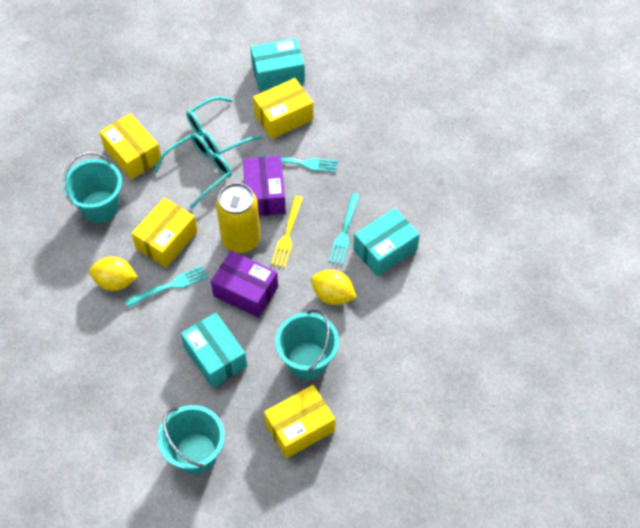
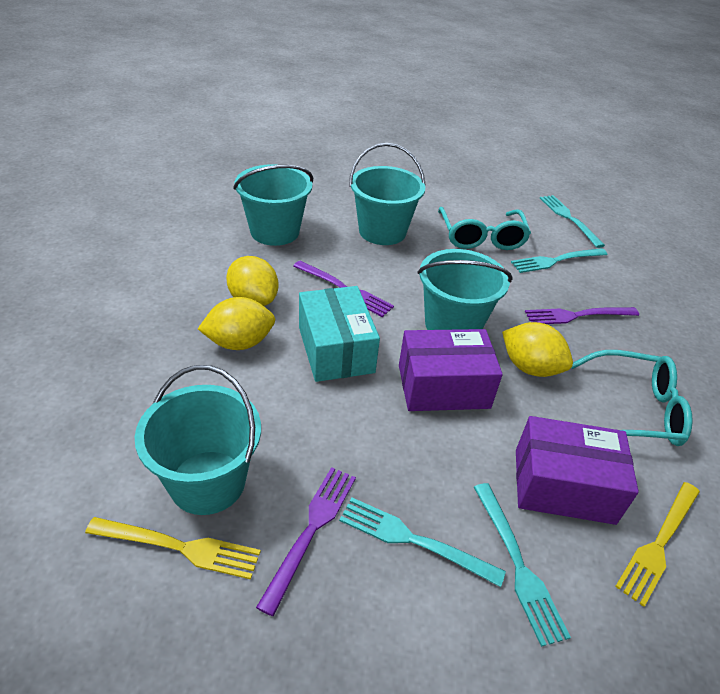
purple fork: none = 0 -> [256,467,356,616] [293,261,394,317] [525,307,639,324] = 3
turquoise box: [181,312,247,388] [250,38,305,91] [353,208,420,276] = 3 -> [299,286,380,382] = 1
turquoise bucket: [63,152,122,223] [157,405,225,474] [275,309,339,380] = 3 -> [135,365,261,515] [233,164,313,246] [349,143,426,245] [418,249,512,330] = 4
turquoise fork: [124,266,208,307] [258,155,338,172] [329,193,360,265] = 3 -> [339,498,506,587] [474,483,571,647] [511,248,608,273] [540,195,605,248] = 4
yellow box: [100,113,161,180] [131,198,198,268] [253,78,313,139] [264,385,335,459] = 4 -> none = 0
yellow can: [216,183,261,253] = 1 -> none = 0
yellow fork: [271,196,303,267] = 1 -> [85,517,261,579] [615,482,700,607] = 2
yellow lemon: [89,256,138,291] [311,270,357,305] = 2 -> [198,297,275,350] [226,256,279,306] [502,322,573,377] = 3

